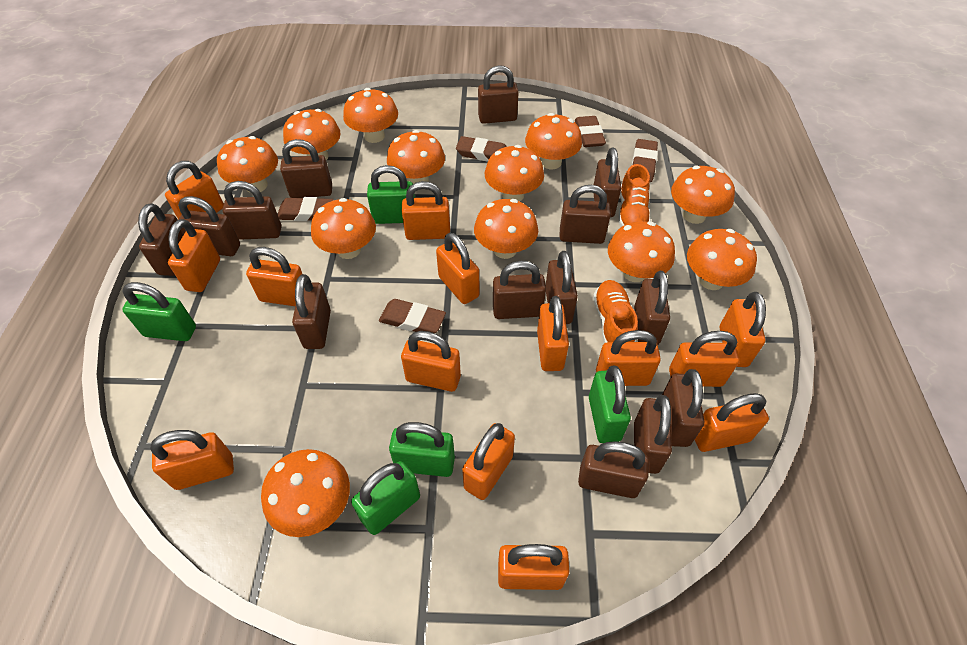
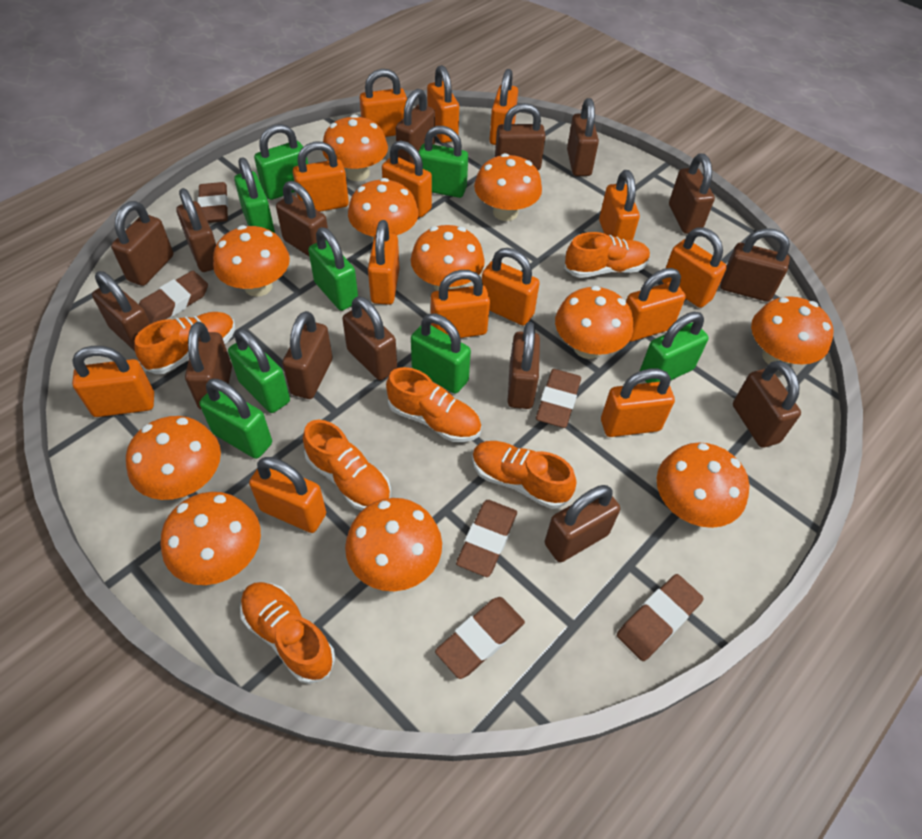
brown eraser: [278,197,334,221] [379,299,446,333] [456,136,507,162] [575,116,606,147] [632,139,658,182] = 5 -> [139,271,208,324] [198,182,228,223] [435,597,525,679] [456,500,517,577] [536,369,581,428] [617,574,704,661] = 6
brown padlock: [138,203,183,276] [178,196,240,256] [223,181,281,240] [280,139,332,198] [292,274,331,349] [478,65,519,124] [493,261,546,319] [546,251,578,324] [560,185,611,244] [578,441,649,498] [593,148,621,217] [634,271,670,345] [634,395,672,474] [662,369,704,447] = 14 -> [92,271,151,351] [111,201,174,286] [176,188,216,272] [185,322,232,410] [276,181,328,256] [282,311,333,399] [342,296,397,380] [396,89,435,165] [495,103,546,170] [507,322,540,409] [545,485,620,562] [567,98,599,176] [669,153,715,234] [720,228,790,302] [733,360,801,448] = 15
green padlock: [122,282,196,341] [351,461,420,535] [367,165,415,224] [389,422,455,477] [589,366,631,443] = 5 -> [199,379,272,459] [228,328,290,413] [234,157,275,233] [254,124,308,200] [308,227,358,311] [411,314,471,394] [419,126,468,198] [640,312,709,383] = 8
orange mushroom: [217,136,278,193] [261,449,350,537] [283,109,341,160] [311,198,376,259] [343,88,398,143] [387,130,445,184] [474,199,538,259] [485,145,544,201] [525,113,582,169] [608,221,675,282] [671,166,735,224] [687,229,757,290] = 12 -> [126,416,221,500] [161,492,261,585] [213,225,290,297] [322,115,388,181] [345,498,442,591] [348,178,419,241] [411,225,485,291] [474,153,542,221] [555,286,633,359] [657,442,749,528] [751,296,834,365] = 11
orange shoe: [593,280,638,343] [619,164,651,227] = 2 -> [134,312,235,374] [240,582,335,684] [303,420,391,510] [386,367,481,442] [472,441,576,509] [564,232,650,278] = 6

